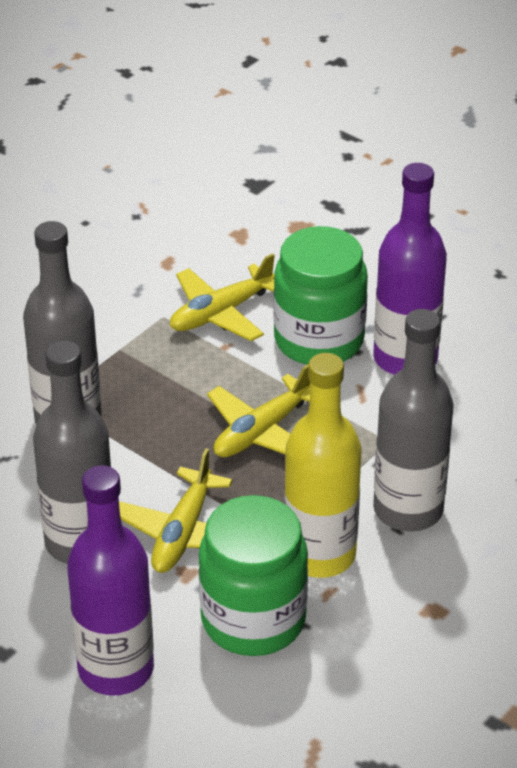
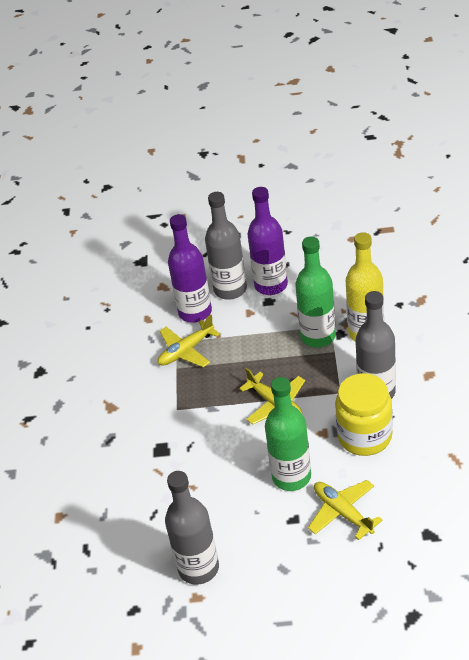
green bottle: none = 0 -> [265,377,311,491] [295,236,336,348] = 2
green jar: [199,495,308,656] [273,226,368,365] = 2 -> none = 0
yellow jar: none = 0 -> [335,373,393,456] = 1

